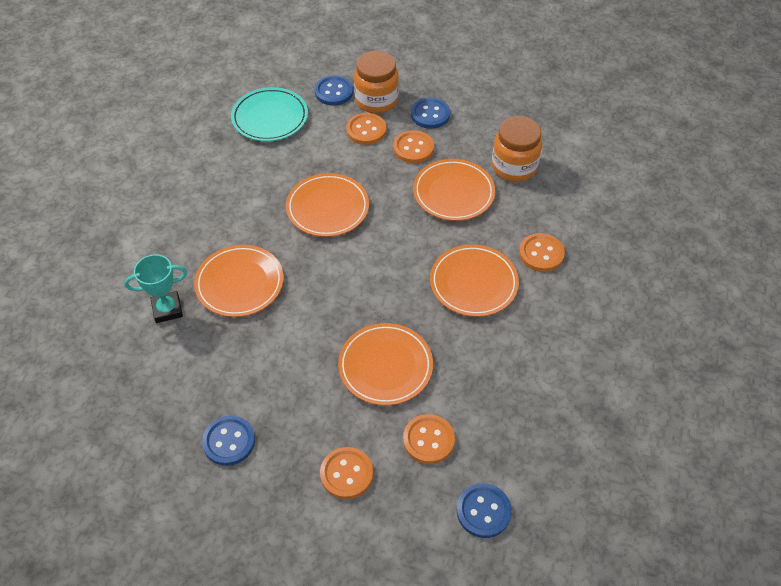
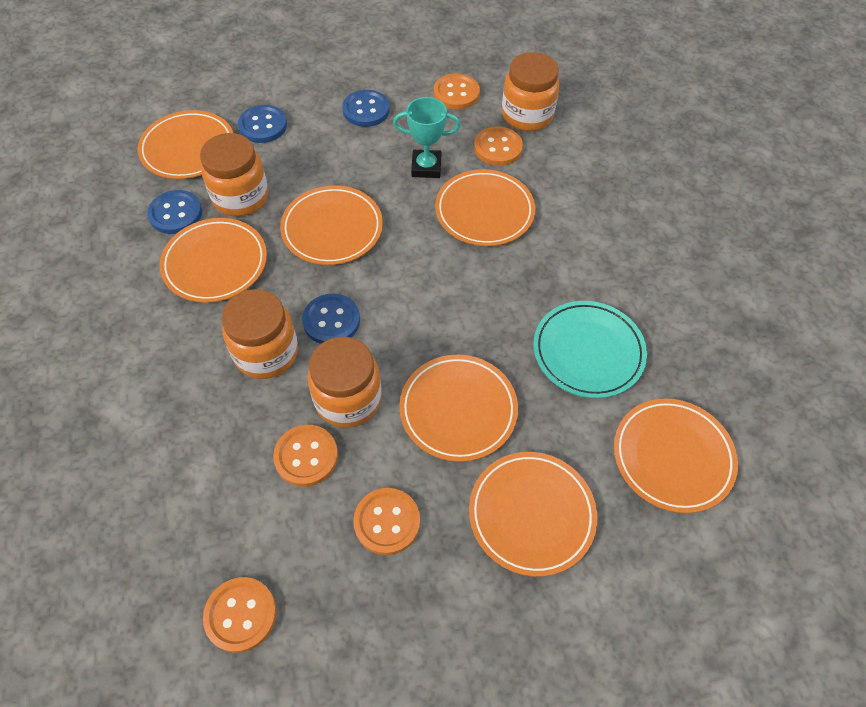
orange jar: [354,51,399,113] [492,116,542,182] = 2 -> [200,133,268,216] [222,289,298,379] [308,337,382,428] [502,52,559,131] = 4
orange plate: [194,245,284,317] [286,173,369,237] [338,323,433,406] [413,159,495,221] [430,244,519,317] = 5 -> [138,110,233,179] [160,218,267,303] [280,185,383,265] [399,355,518,462] [435,169,535,246] [469,452,597,577] [614,398,738,513] = 7

